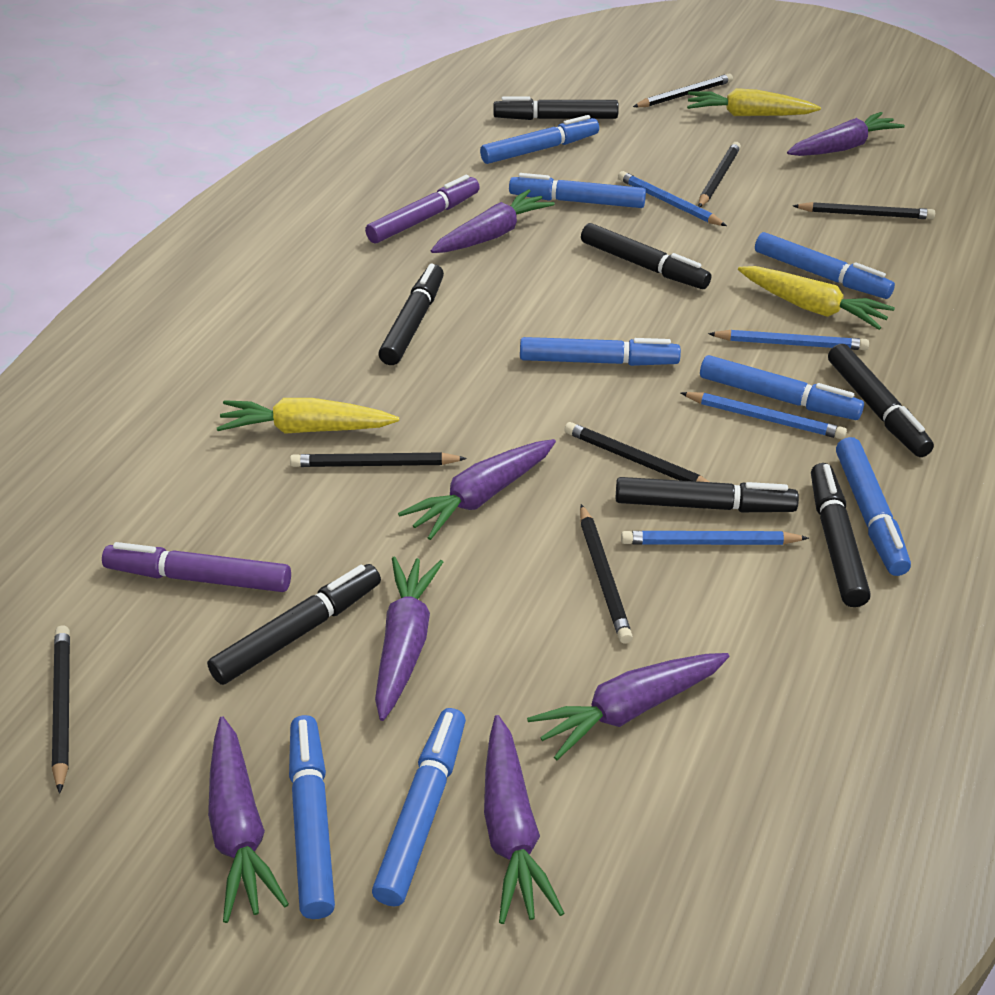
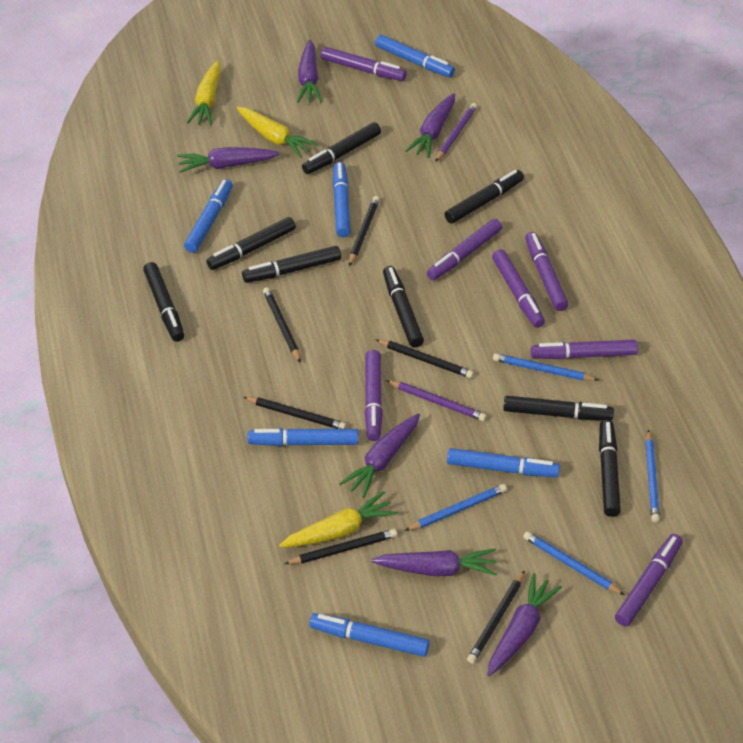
black marker: [207,564,381,685] [378,263,444,365] [493,97,619,120] [581,223,711,289] [616,477,799,512] [811,463,871,607] [828,344,934,457] = 7 -> [143,262,184,342] [206,217,296,270] [242,246,341,283] [302,122,381,174] [383,266,424,348] [445,170,524,224] [503,396,614,420] [599,420,621,517] = 8
black pencil: [52,626,70,794] [290,452,467,467] [564,422,709,482] [580,504,633,643] [633,74,733,107] [698,142,741,207] [793,202,935,219] = 7 -> [243,397,346,429] [263,287,301,363] [284,529,397,564] [349,196,380,266] [375,339,474,378] [467,570,525,664] = 6
blue marker: [289,715,335,919] [372,708,466,906] [480,115,599,164] [509,173,646,208] [520,337,681,366] [700,355,864,420] [755,232,895,299] [836,437,911,576] = 8 -> [184,179,233,253] [247,428,359,446] [309,613,430,657] [333,162,351,237] [375,35,455,77] [447,448,560,477] = 6
purple carrot: [208,717,289,923] [375,556,443,721] [398,439,556,540] [431,189,555,253] [484,715,564,924] [527,653,729,760] [787,112,905,156] = 7 -> [177,147,279,173] [297,40,322,103] [339,413,420,498] [371,549,497,576] [405,93,455,158] [487,573,562,676] = 6
purple marker: [102,542,291,592] [365,175,480,243] = 2 -> [321,47,407,81] [365,350,383,441] [427,219,502,280] [492,249,545,328] [525,232,568,311] [531,340,638,359] [615,534,683,627] = 7
purple pencil: none = 0 -> [386,380,487,421] [435,103,477,162] = 2

